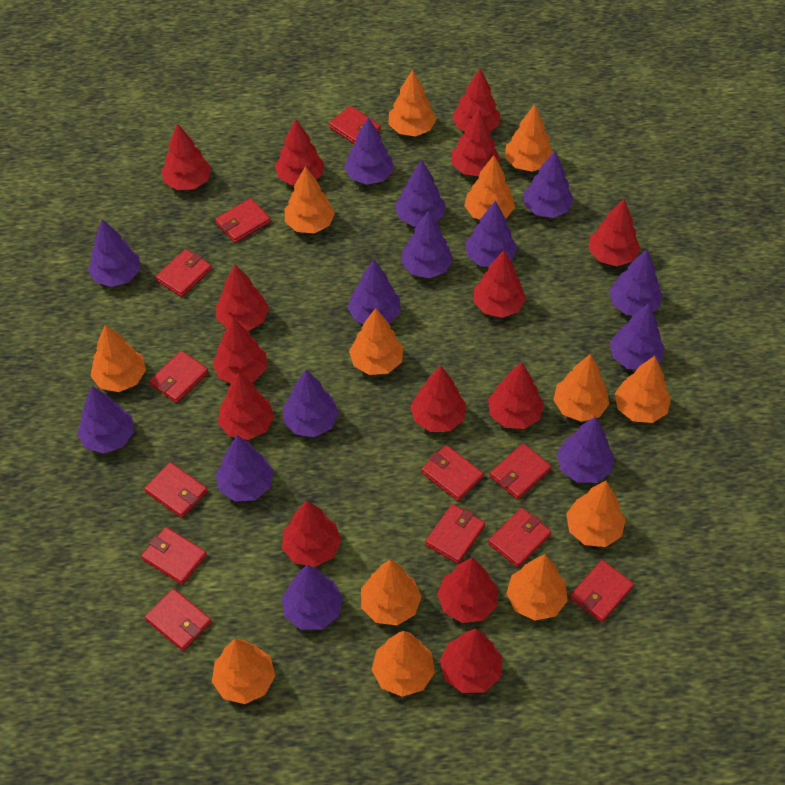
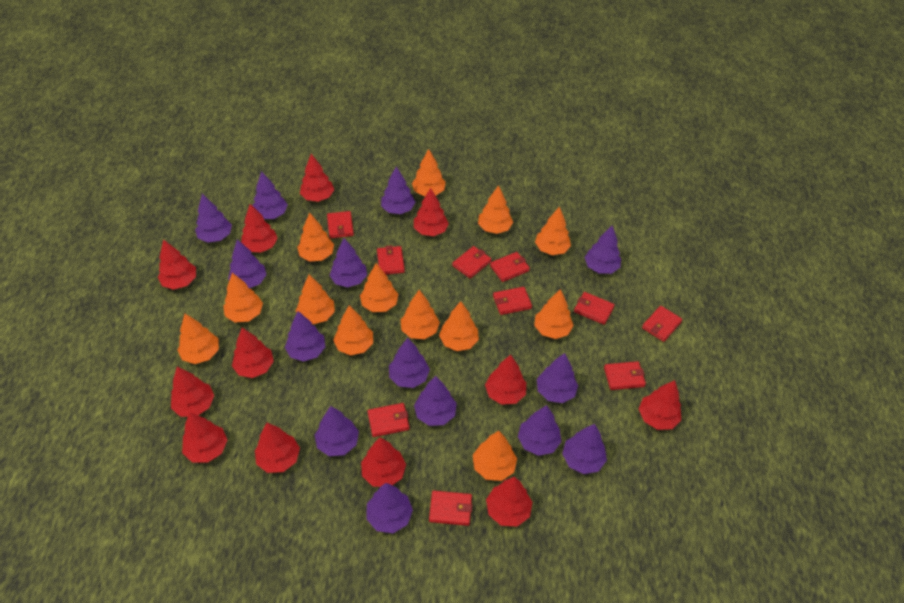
red tree: [161,123,211,190] [212,318,267,383] [216,264,269,331] [218,372,274,440] [275,119,324,185] [282,500,341,567] [410,365,466,432] [437,557,497,623] [440,629,503,693] [452,69,500,132] [452,110,500,176] [473,250,526,318] [488,362,544,429] [589,199,641,266] = 14 -> [158,239,196,290] [171,367,214,417] [182,412,227,463] [232,328,274,378] [241,204,278,253] [255,423,300,473] [300,154,334,202] [361,437,406,487] [414,188,449,236] [485,355,526,405] [486,477,532,527] [639,380,681,430] = 12
red wallet: [141,527,207,585] [144,462,208,518] [145,588,212,651] [149,351,209,403] [155,249,212,297] [215,198,271,243] [329,106,381,145] [421,445,483,501] [425,504,485,564] [488,508,551,568] [490,443,551,500] [570,560,634,623] = 12 -> [327,211,354,238] [367,403,410,437] [377,245,405,275] [429,491,472,526] [452,246,491,279] [490,252,530,282] [493,287,532,315] [574,292,615,325] [604,361,646,390] [642,306,682,342] = 10

